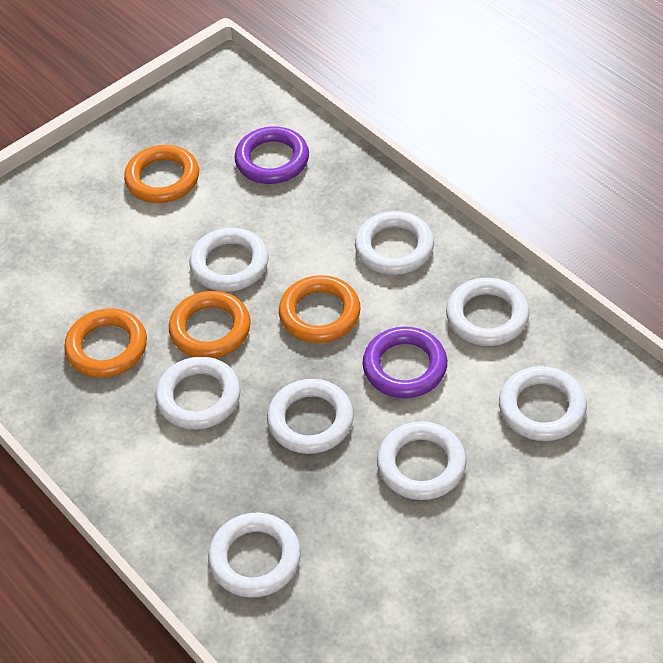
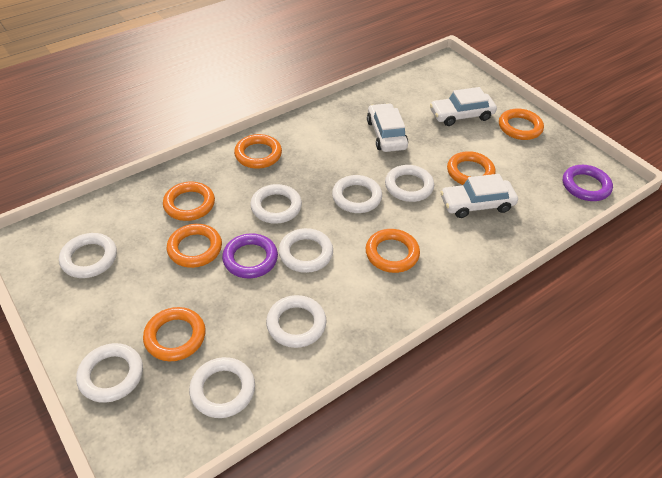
orange ring: [64,308,147,378] [124,145,199,203] [169,291,251,358] [279,275,361,343] = 4 -> [143,307,206,361] [163,182,215,221] [167,224,222,268] [234,134,282,169] [365,229,420,273] [447,151,496,185] [499,108,544,140] = 7
white car: none = 0 -> [367,103,408,152] [430,87,497,126] [440,174,518,218] = 3

